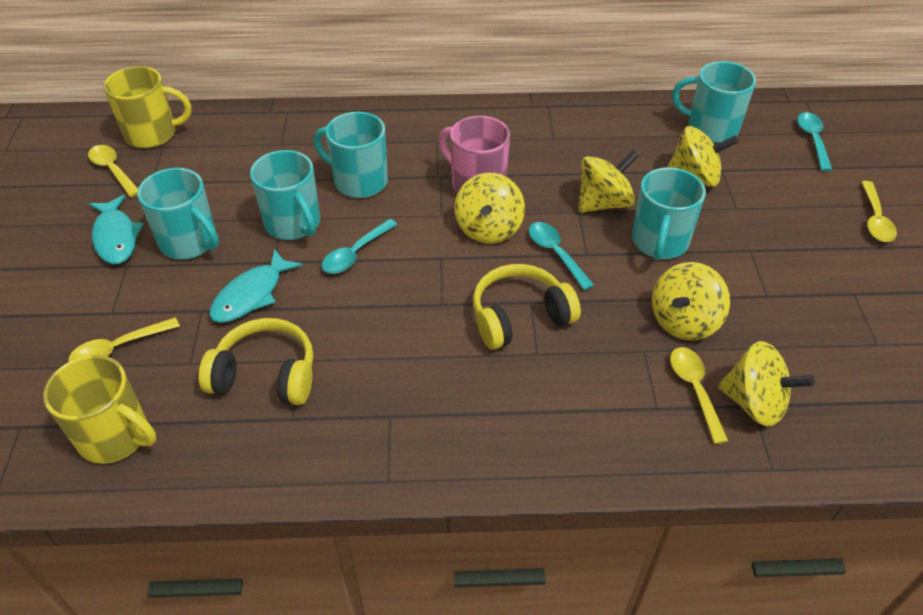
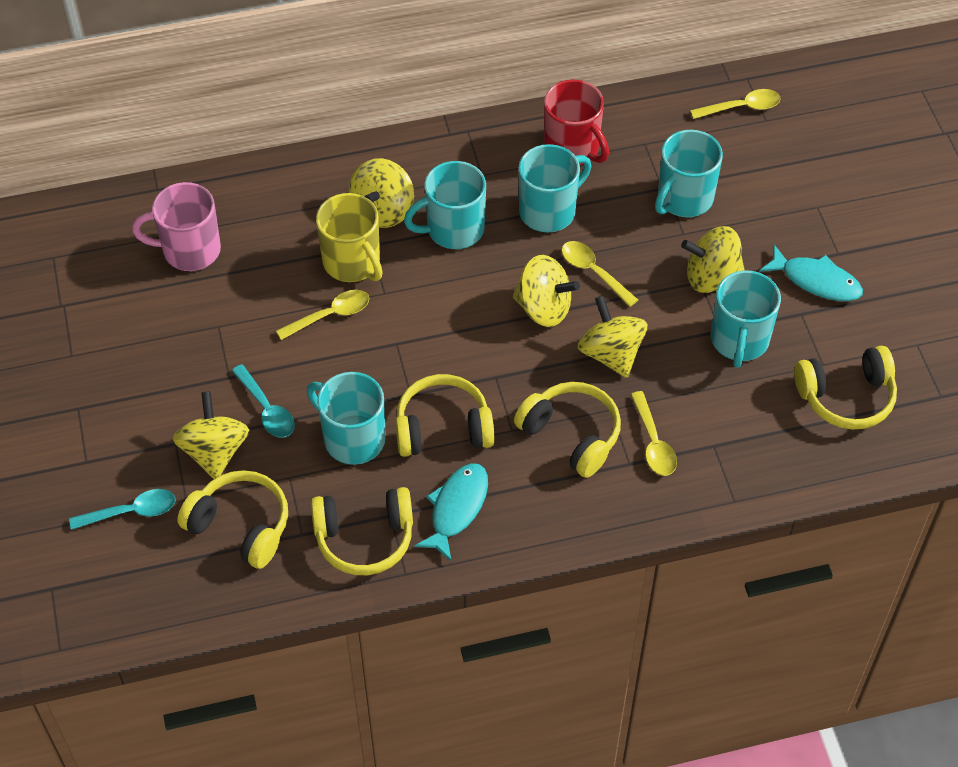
red mug: none = 0 -> [544,80,609,165] = 1
turquoise spoon: [322,219,398,274] [529,222,594,290] [797,112,832,171] = 3 -> [69,489,176,530] [232,364,295,438] = 2
yellow headphones: [199,318,313,405] [473,264,581,350] = 2 -> [177,470,288,569] [311,487,413,575] [395,374,495,457] [514,382,621,478] [794,346,897,430] = 5
yellow mug: [43,355,157,464] [103,66,191,148] = 2 -> [316,193,383,282] = 1

